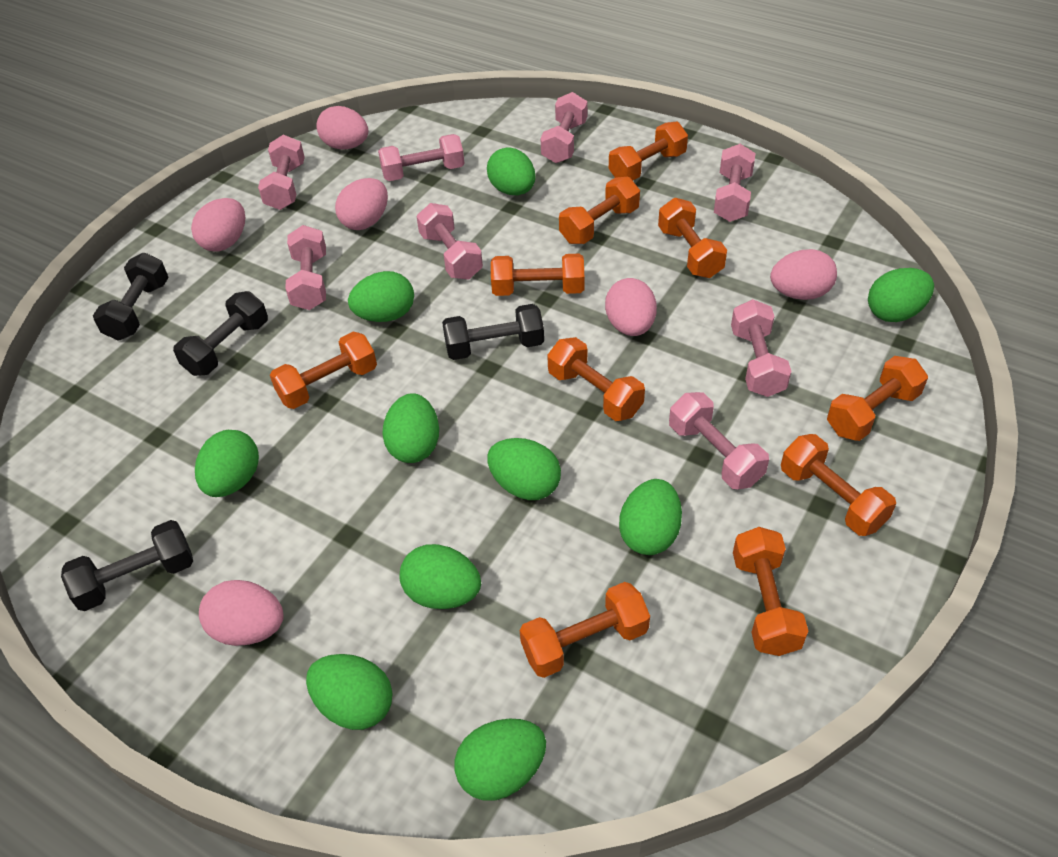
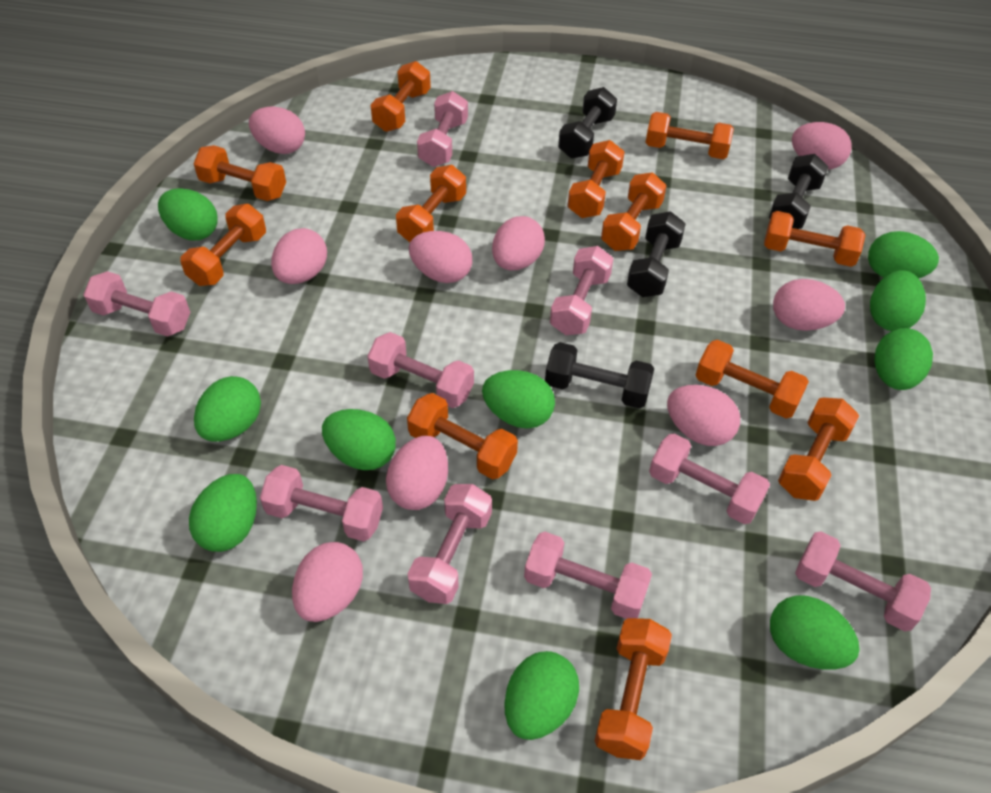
orange dumbbell: [270,332,377,409] [491,254,584,296] [520,582,650,678] [547,337,645,421] [559,177,640,244] [609,121,688,181] [658,198,727,278] [733,527,808,656] [781,434,896,536] [827,356,928,441] = 10 -> [180,204,266,286] [193,145,286,201] [371,61,431,132] [396,165,466,242] [407,393,518,479] [568,140,624,218] [595,618,672,760] [601,173,667,251] [645,112,734,159] [695,340,809,418] [764,211,865,267] [778,398,859,501] = 12
pink dumbbell: [258,135,305,210] [285,225,326,310] [378,134,465,181] [416,203,483,280] [540,92,587,163] [669,392,769,489] [714,144,755,222] [731,299,791,397] = 8 -> [83,271,190,337] [260,465,383,542] [367,332,474,408] [408,484,492,604] [417,91,468,167] [524,532,652,619] [550,246,613,335] [649,433,770,524] [795,531,931,632] = 9
pink egg: [191,198,245,252] [199,580,284,646] [316,106,368,150] [335,178,388,230] [605,278,657,336] [770,249,837,300] = 6 -> [249,107,305,154] [271,228,327,284] [292,542,363,622] [386,436,448,510] [409,231,472,283] [492,216,545,270] [667,385,740,446] [773,279,845,331] [792,122,852,170] = 9

